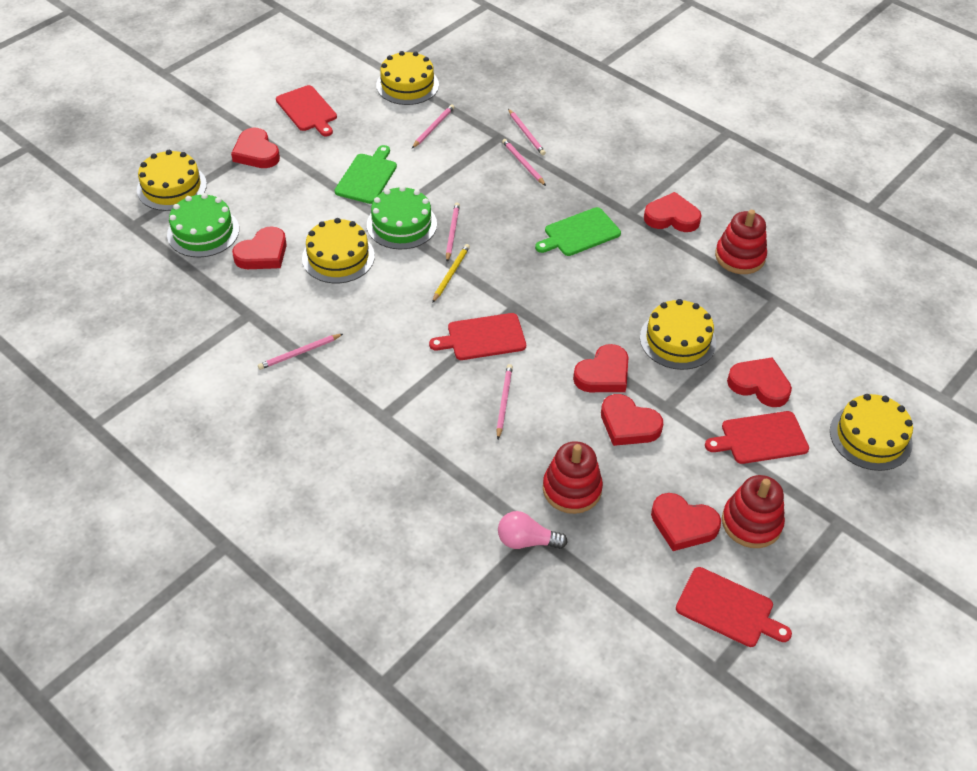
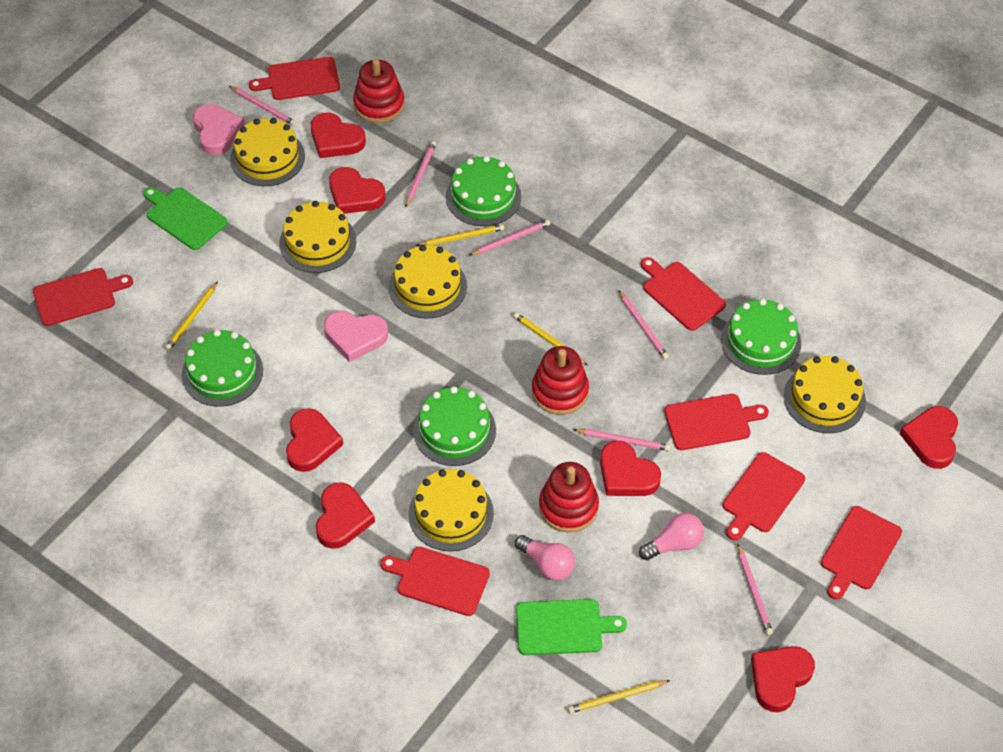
green cake: [167,193,239,257] [367,186,437,249] = 2 -> [182,330,263,407] [413,386,496,466] [446,156,521,226] [721,299,801,375] = 4
pink heart: none = 0 -> [193,104,245,155] [324,311,388,362] = 2
pink light bulb: [498,511,568,549] = 1 -> [515,535,575,581] [639,513,704,561] = 2
red cutting board: [276,85,337,136] [429,313,526,360] [676,567,792,647] [705,411,809,464] = 4 -> [33,268,133,326] [249,57,340,100] [380,547,490,616] [641,257,726,331] [664,394,769,450] [723,452,805,541] [821,506,902,599] = 7
yellow pencil: [432,244,470,303] = 1 -> [165,281,218,351] [416,224,504,246] [514,313,588,365] [568,680,671,714] = 4

